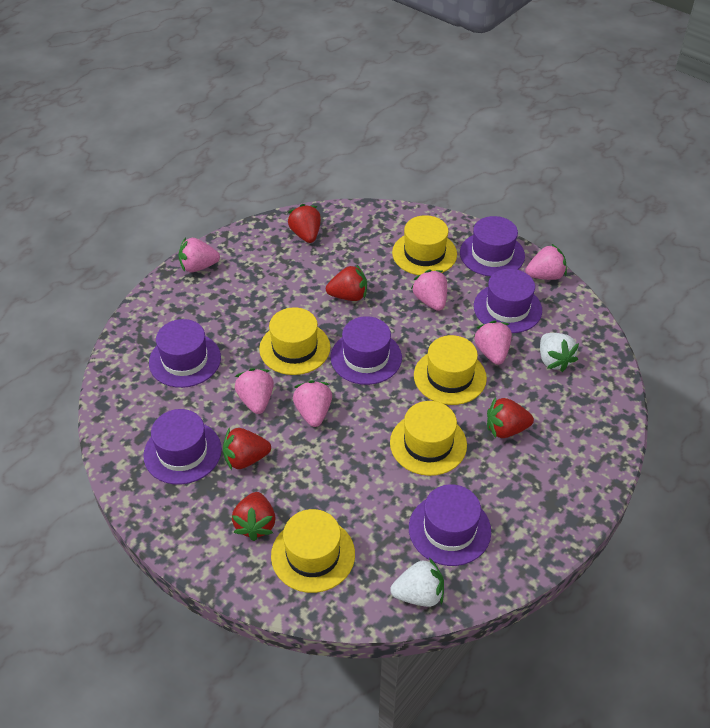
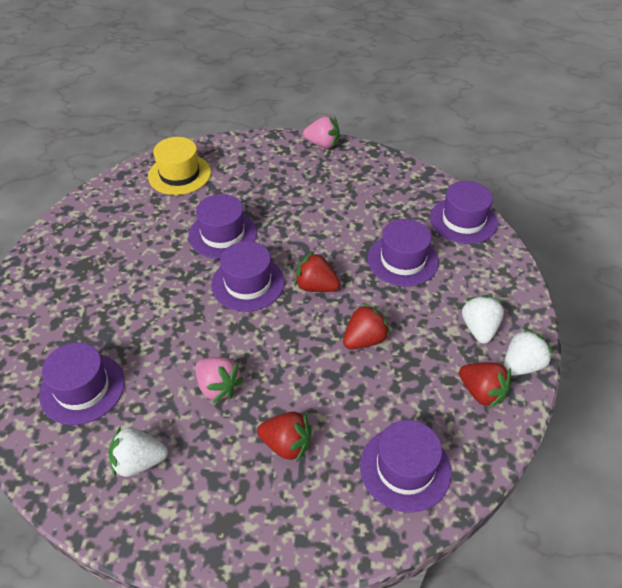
pink strawberry: [178,237,220,272] [235,368,274,414] [293,380,332,427] [411,270,447,311] [474,321,512,365] [525,244,567,280] = 6 -> [195,357,243,403] [303,116,340,149] = 2
red strawberry: [223,427,271,470] [232,492,276,541] [288,204,321,243] [326,264,367,301] [487,397,534,438] = 5 -> [257,411,312,462] [294,252,340,292] [343,303,390,349] [459,362,511,409] = 4
white strawberry: [390,558,444,607] [540,333,579,372] = 2 -> [109,426,168,478] [462,295,504,344] [504,328,553,376] = 3
yellow hat: [259,307,330,375] [271,509,355,593] [390,401,467,476] [392,215,457,275] [414,335,487,405] = 5 -> [148,137,211,195] = 1

